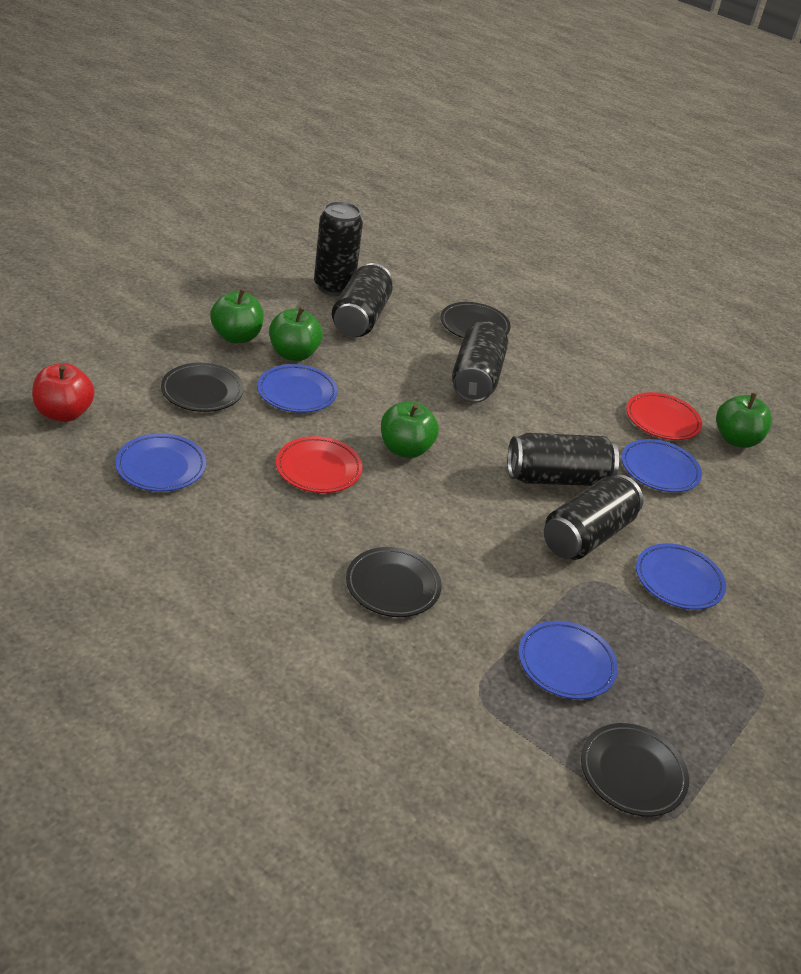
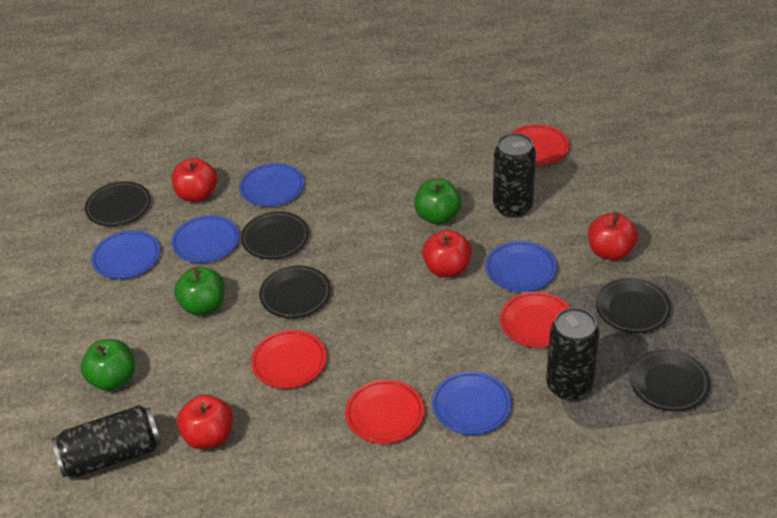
black can: [314,201,363,296] [332,263,393,337] [452,321,508,403] [508,433,619,486] [544,475,644,560] = 5 -> [52,405,161,477] [493,133,536,218] [546,307,600,401] = 3
black plate: [161,363,244,412] [346,547,442,617] [440,302,511,338] [581,723,689,817] = 4 -> [85,181,151,226] [241,211,309,259] [259,265,331,318] [596,278,671,333] [630,349,710,412] = 5
green apple: [210,289,264,343] [269,307,323,361] [381,401,439,458] [716,393,772,448] = 4 -> [81,339,135,391] [174,267,225,316] [414,179,461,224] = 3
red apple: [32,363,95,422] = 1 -> [172,158,217,202] [177,394,233,449] [422,229,472,277] [588,212,638,260] = 4
red plate: [276,436,362,493] [626,392,702,440] = 2 -> [251,329,326,388] [345,379,424,444] [500,291,570,348] [511,124,569,165] = 4

